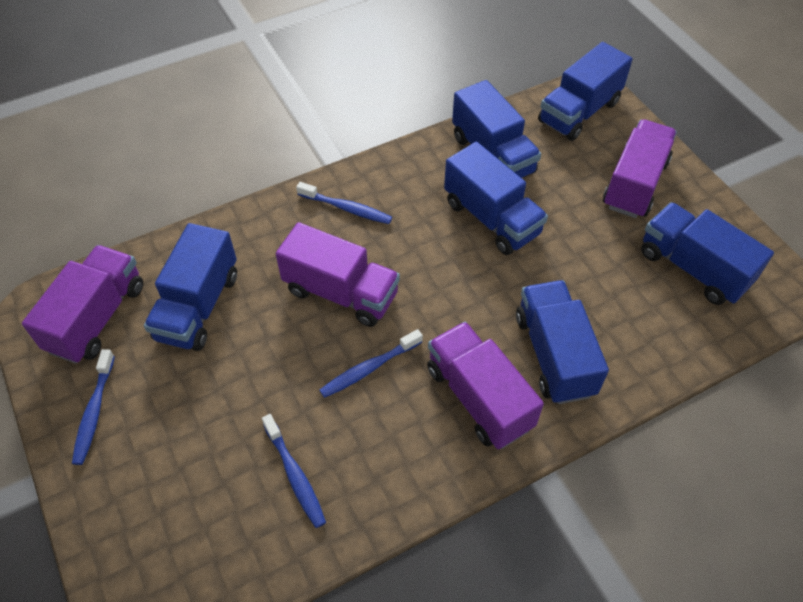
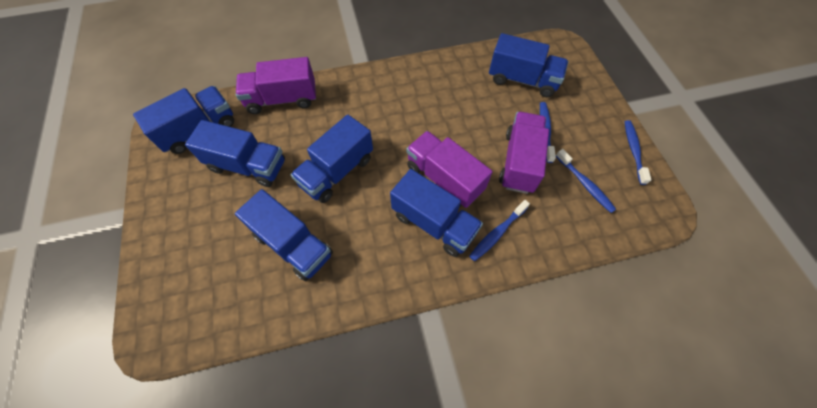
purple truck: [22,245,143,364] [276,222,400,327] [427,322,544,449] [603,119,677,218] = 4 -> [236,57,316,114] [406,131,492,208] [499,112,549,194] = 3

